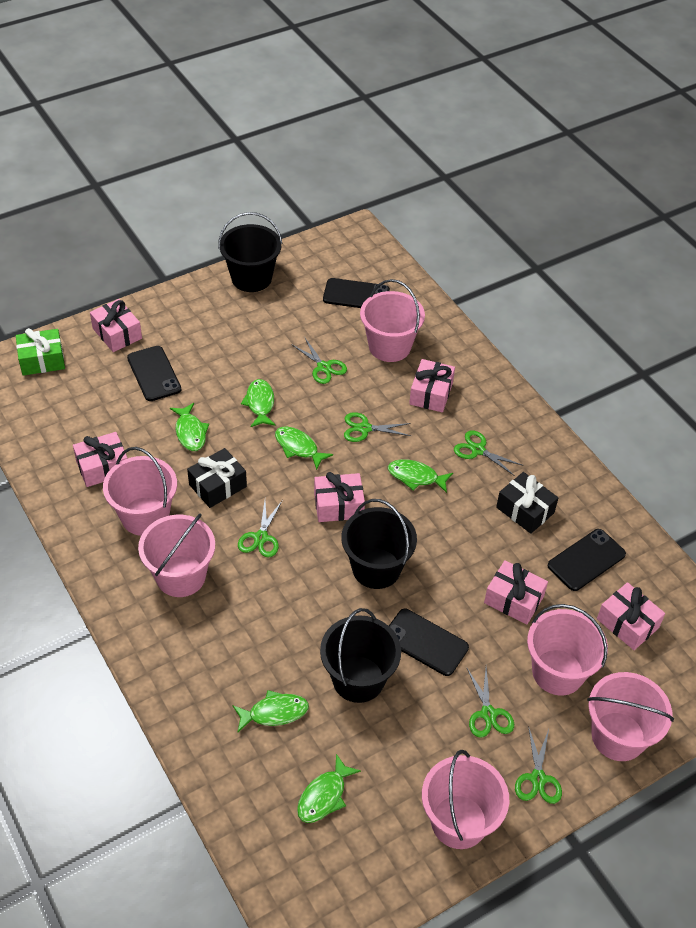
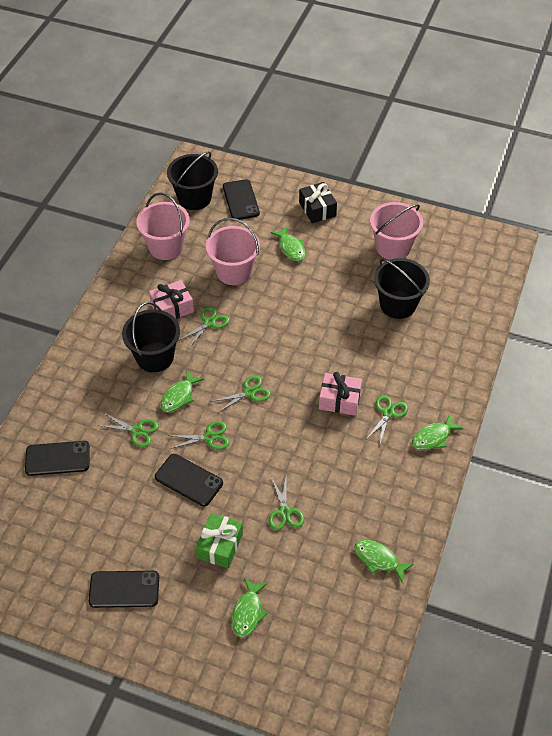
black gift: [187,448,247,508] [496,472,558,534] = 2 -> [299,182,337,223] = 1
green fish: [170,403,209,451] [233,690,309,732] [241,379,275,427] [275,426,333,470] [297,754,361,823] [388,459,453,493] = 6 -> [160,371,204,412] [232,578,268,637] [271,226,305,261] [354,540,414,583] [412,414,464,450] = 5
pink bucket: [103,447,177,536] [138,513,215,597] [360,279,425,362] [422,750,509,849] [527,604,608,696] [587,672,674,761] = 6 -> [136,193,190,260] [206,218,260,285] [370,202,423,260] = 3
pink gift: [73,432,128,487] [90,299,142,352] [314,472,365,522] [409,359,455,412] [484,560,548,624] [597,582,665,650] = 6 -> [149,280,194,319] [319,372,362,416] = 2

